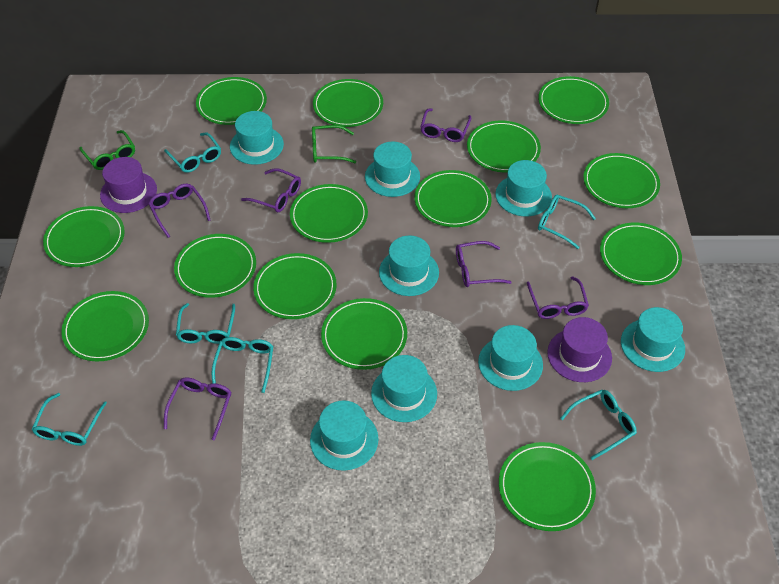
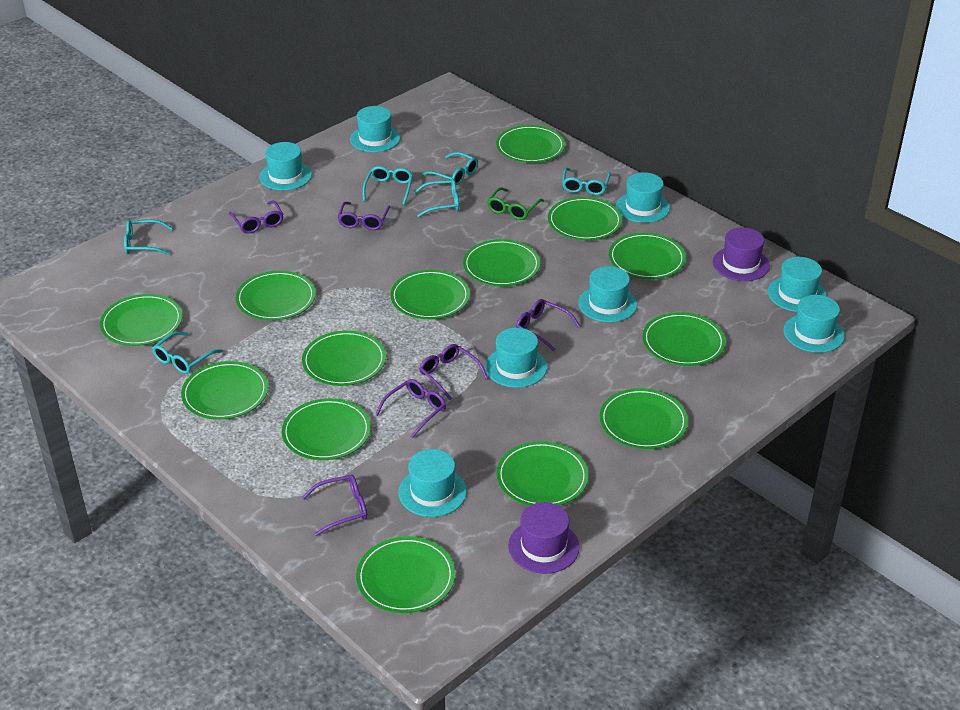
green glasses: [79,130,135,170] [312,125,356,163] = 2 -> [487,187,544,220] = 1

